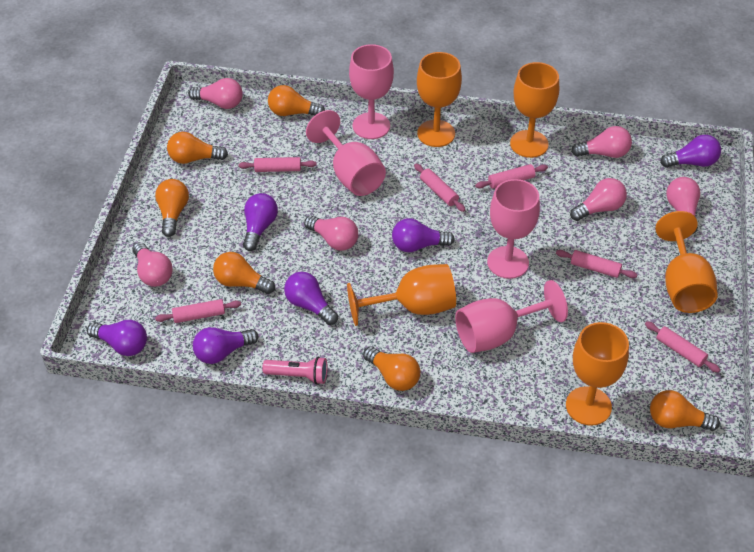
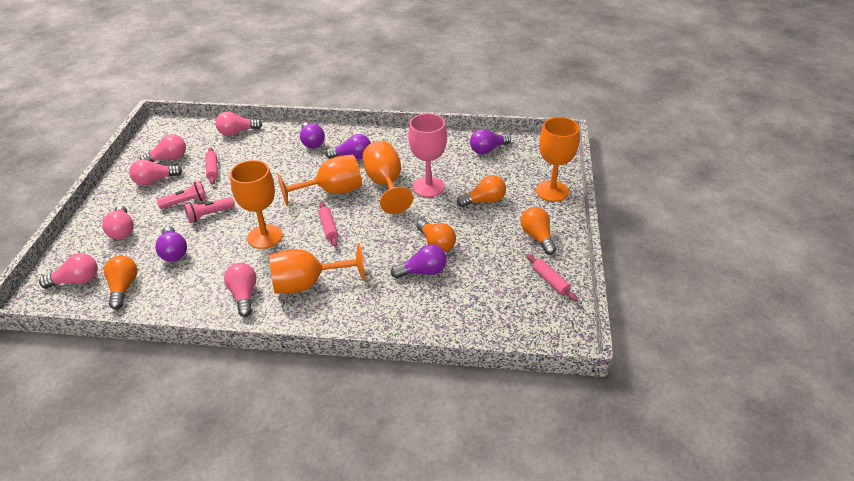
orange light bulb: [155,179,189,237] [167,132,228,164] [213,252,275,294] [268,85,325,116] [363,347,421,391] [650,390,720,431] = 6 -> [104,256,138,309] [416,220,456,252] [457,175,506,207] [521,207,556,255] = 4
pink flashlight: [262,357,327,384] = 1 -> [156,181,207,209] [184,197,235,223] = 2
pink goblet: [306,110,386,196] [349,44,394,139] [455,280,568,353] [487,179,540,279] = 4 -> [408,113,447,197] = 1
pink rolling pin: [155,299,241,323] [238,157,317,172] [414,164,465,212] [475,164,548,189] [556,250,637,278] [645,321,720,373] = 6 -> [205,147,218,185] [318,202,338,247] [527,254,578,301] = 3
purple light bulb: [87,320,147,356] [193,327,258,364] [243,193,278,251] [284,272,338,325] [392,218,455,252] [660,135,721,168] = 6 -> [155,226,187,262] [300,122,325,148] [325,134,371,159] [391,244,447,278] [470,129,511,154] = 5

